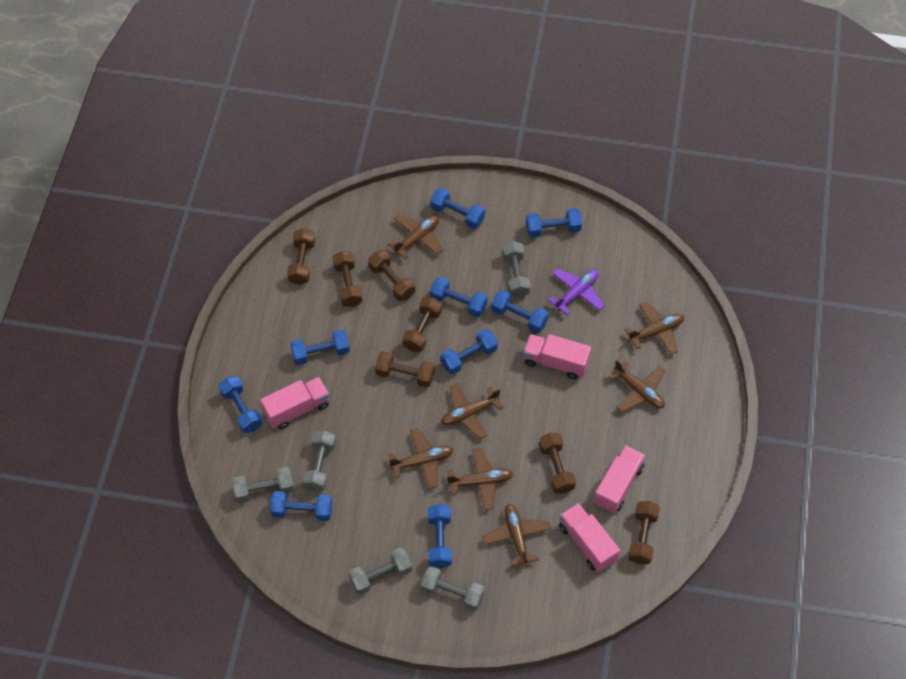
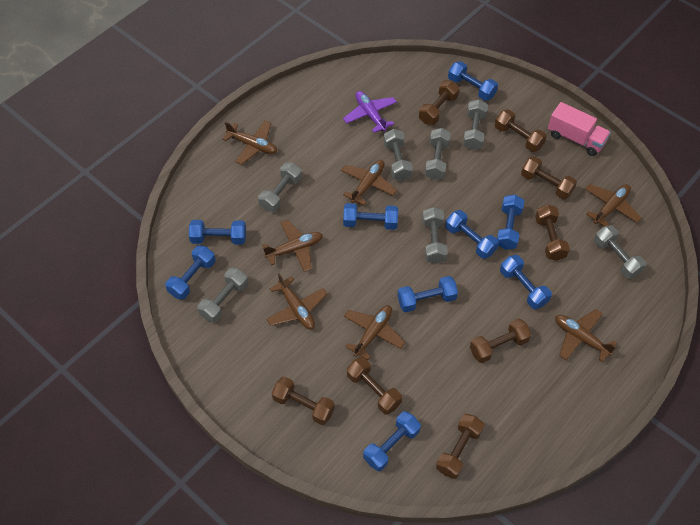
brown dumbbell: [287,229,315,285] [333,251,363,307] [368,250,415,301] [375,351,435,388] [403,297,442,352] [539,433,576,494] [628,501,660,564] = 7 -> [272,376,335,425] [347,357,402,415] [419,80,460,125] [436,414,484,479] [470,318,531,363] [495,109,547,152] [521,156,577,199] [535,204,570,261] = 8
grey dumbbell: [232,467,294,503] [302,430,336,492] [349,548,412,595] [421,566,485,611] [502,241,531,298] = 5 -> [197,267,248,323] [258,162,302,212] [384,129,413,181] [422,207,448,264] [425,128,451,180] [463,99,488,150] [594,225,646,279] = 7
pink truck: [260,377,329,429] [523,334,591,379] [559,503,620,572] [594,445,646,513] = 4 -> [548,102,611,156] = 1

